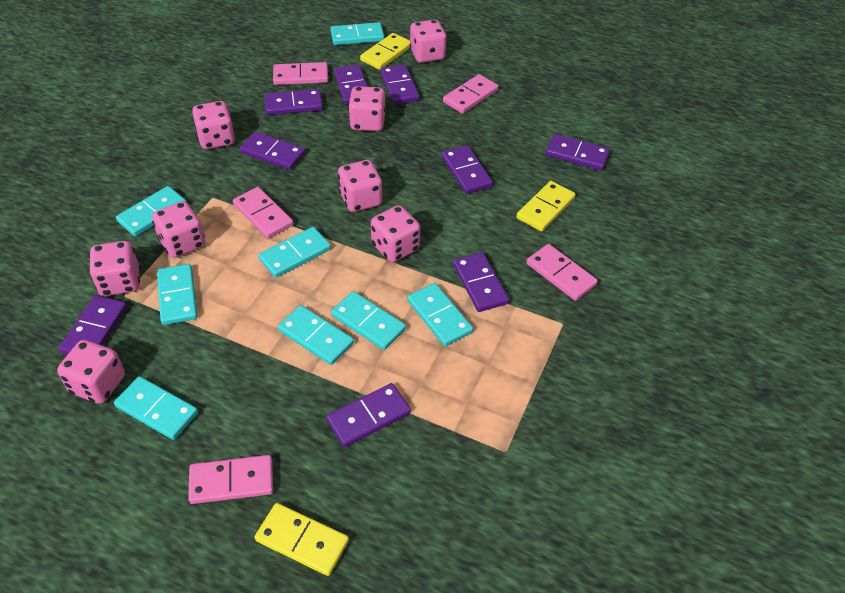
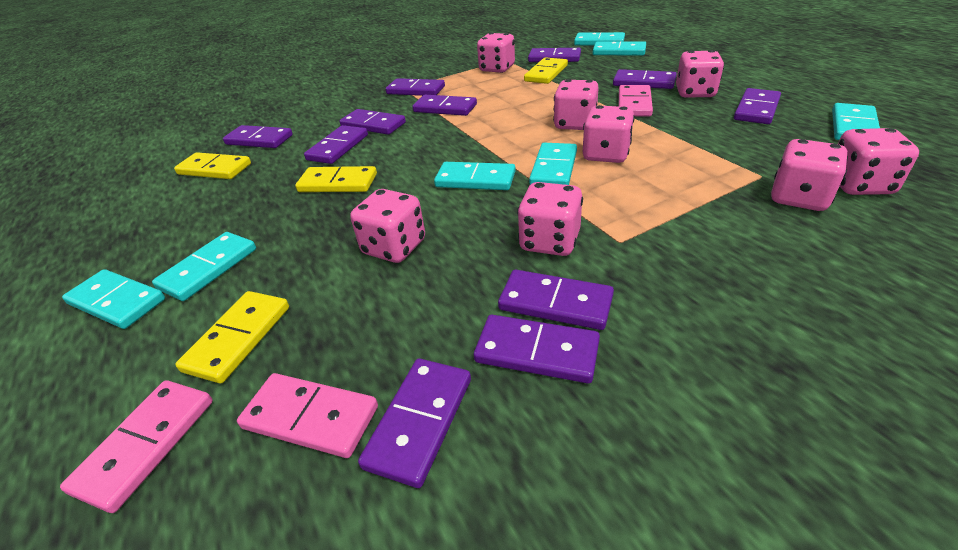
pink domino: [188,455,273,504] [233,187,293,239] [273,62,328,85] [443,74,499,114] [527,244,598,301] = 5 -> [60,380,213,513] [237,373,378,458] [619,85,653,117] = 3
purple domino: [59,295,127,355] [240,132,305,170] [264,89,323,115] [326,383,411,447] [334,65,368,105] [380,64,420,105] [442,145,493,194] [453,252,509,312] [546,134,610,170] = 9 -> [223,125,293,148] [304,125,368,164] [340,109,406,135] [358,359,471,488] [386,78,445,96] [412,95,477,116] [474,315,600,383] [498,270,614,330] [528,48,581,62] [613,69,677,89] [734,88,781,124] = 11
turquoise domino: [114,376,198,440] [116,186,187,237] [157,264,198,325] [258,227,331,278] [278,305,354,365] [330,22,384,45] [331,291,406,350] [407,283,473,346] = 8 -> [62,269,165,329] [152,232,256,301] [434,162,516,190] [529,143,577,185] [574,32,625,45] [593,41,646,56] [832,103,880,140] = 7
yellow domino: [254,503,349,576] [360,33,410,70] [517,181,576,231] = 3 -> [174,152,251,179] [175,291,289,383] [295,166,377,192] [524,57,568,84] = 4

